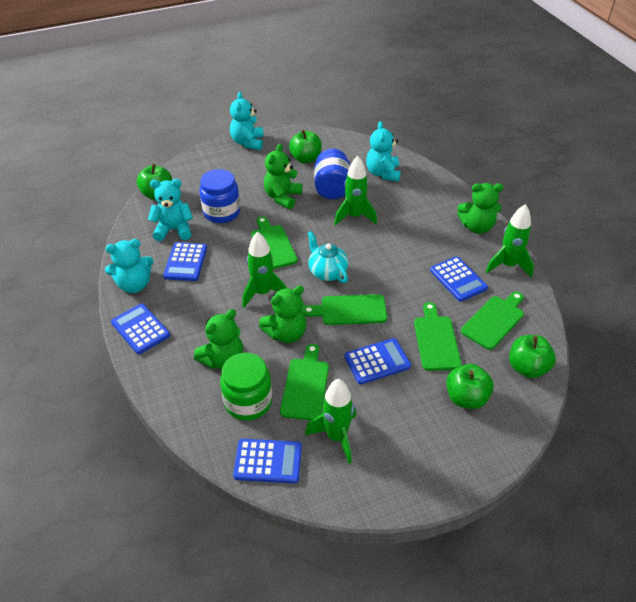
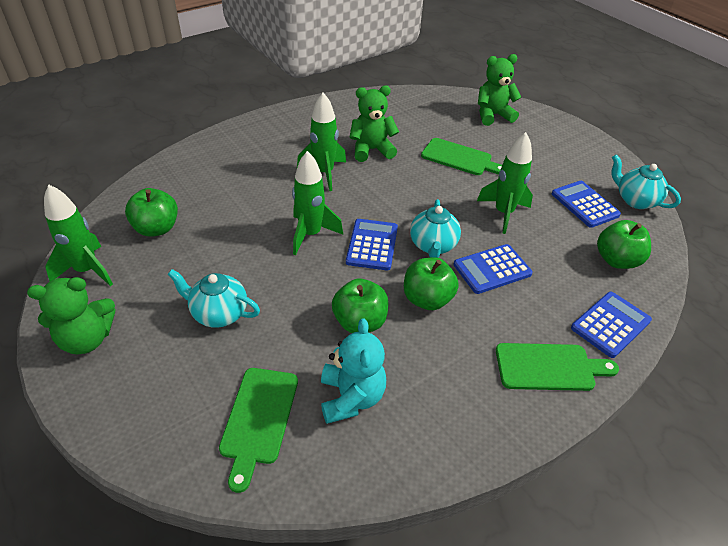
blue calculator: [111,304,170,354] [163,242,207,281] [233,439,302,483] [344,338,411,384] [430,256,488,302] = 5 -> [346,219,398,270] [454,244,533,294] [552,181,621,228] [571,292,652,358] = 4
blue jar: [199,169,240,223] [314,149,350,199] = 2 -> none = 0
green cutting board: [251,217,298,269] [280,344,329,421] [304,294,387,325] [414,302,462,371] [461,292,524,350] = 5 -> [219,368,298,493] [421,138,502,175] [496,343,619,391] = 3
green jar: [220,353,272,421] = 1 -> none = 0
green teddy bear: [194,309,243,369] [259,285,306,343] [264,143,302,209] [457,183,504,234] = 4 -> [27,277,115,354] [349,85,399,162] [478,54,521,126] = 3
turquoise teapot: [308,231,348,283] = 1 -> [167,269,260,328] [410,199,461,258] [611,154,681,209] = 3
turquoise teddy bear: [105,239,154,293] [148,179,193,241] [230,92,264,150] [366,121,401,182] = 4 -> [321,318,386,424] = 1

